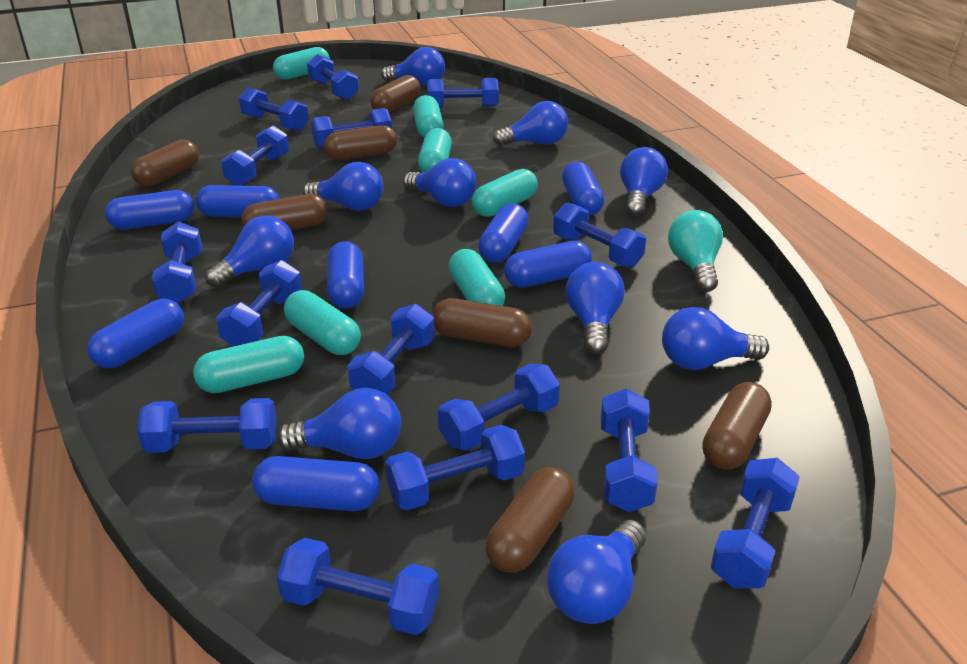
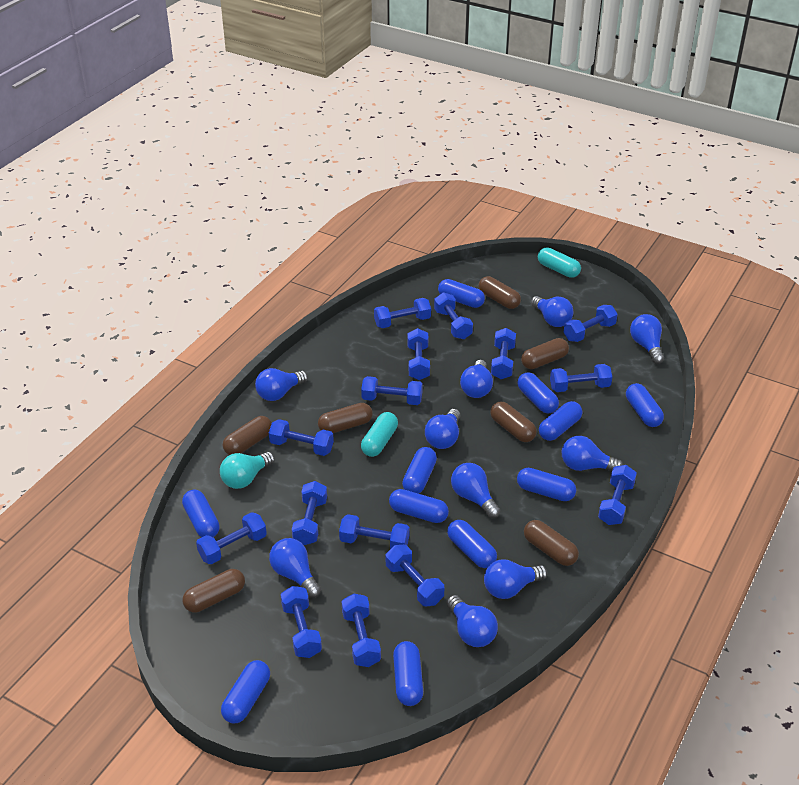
blue capsule: [87,299,184,368] [105,190,194,230] [196,185,280,217] [252,456,380,511] [327,241,364,309] [478,203,529,262] [504,241,592,288] [562,162,604,215] = 8 -> [182,490,220,537] [221,660,270,724] [389,489,449,523] [393,641,423,706] [402,447,437,494] [438,279,485,308] [447,520,497,568] [517,372,559,413] [517,468,576,501] [539,401,582,441] [626,383,664,427] = 11
turquoise capsule: [193,336,304,393] [273,47,330,80] [284,290,361,355] [413,95,443,138] [418,128,452,172] [448,249,505,306] [472,169,538,217] = 7 -> [361,412,398,457] [538,248,581,278] = 2

